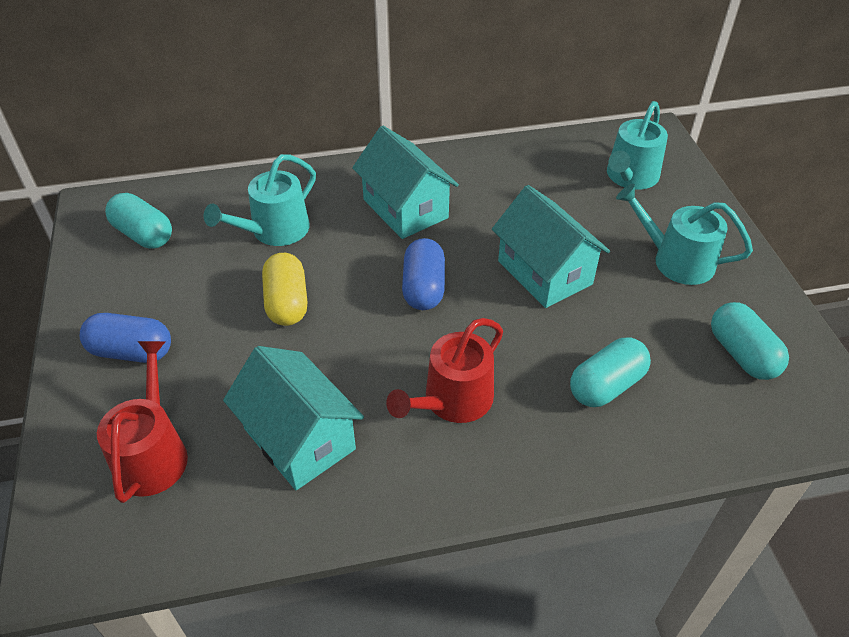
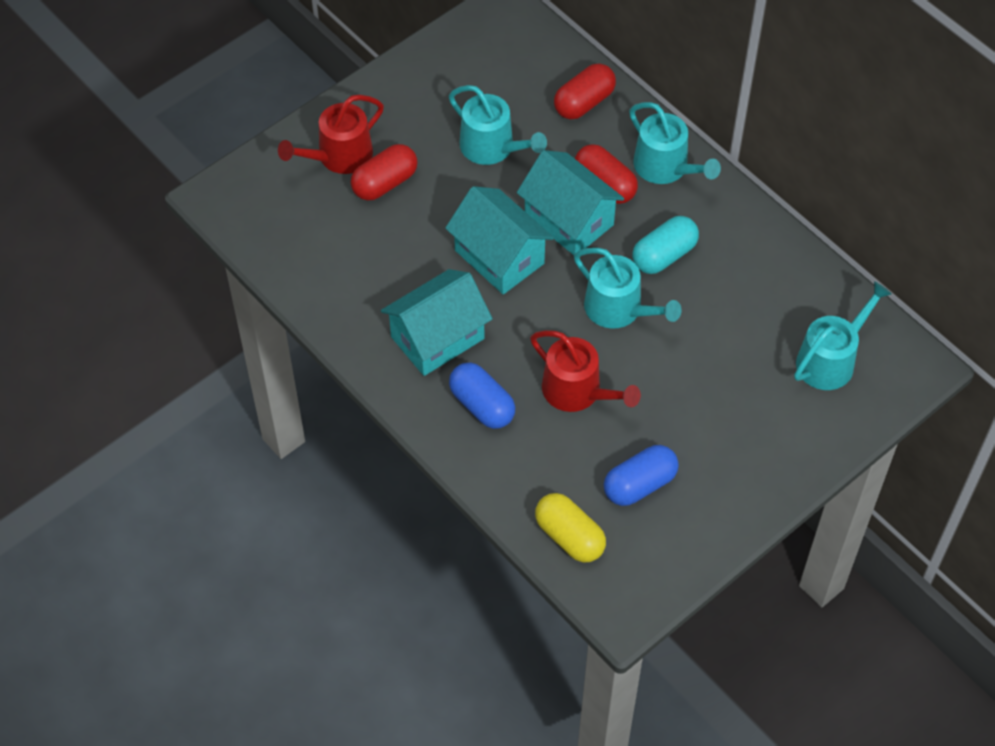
red capsule: none = 0 -> [351,144,418,200] [554,63,616,119] [575,144,638,204] = 3
turquoise capsule: [105,193,172,249] [570,337,651,407] [711,302,789,380] = 3 -> [632,216,699,274] = 1
turquoise watering can: [204,154,316,246] [607,101,668,190] [616,184,753,285] = 3 -> [449,85,547,165] [574,248,682,329] [629,102,721,184] [794,281,892,390] = 4

